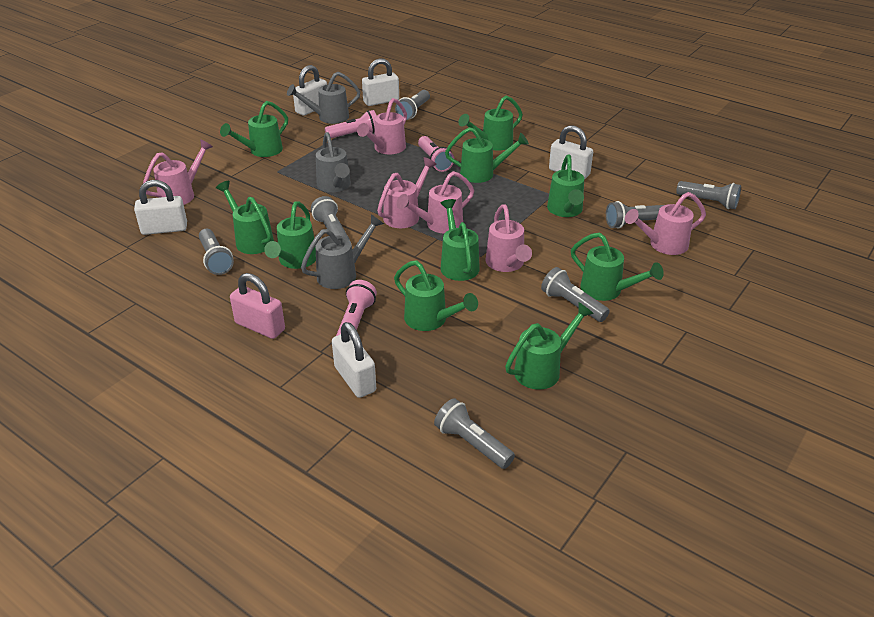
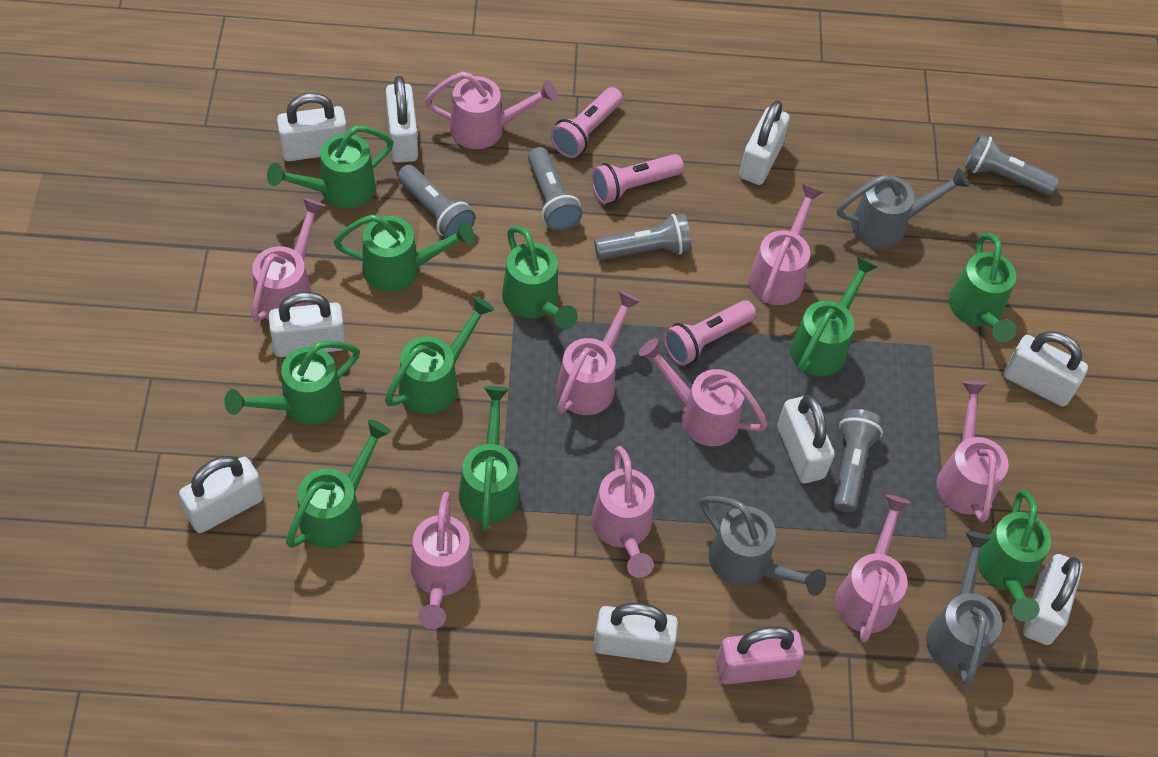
grey flashlight: [199,229,234,275] [311,196,350,240] [395,90,430,120] [434,398,515,469] [541,267,610,322] [606,201,664,229] [676,181,741,209] = 7 -> [397,165,475,238] [528,147,582,231] [594,213,692,260] [833,409,883,513] [964,134,1059,196] = 5
pink watering can: [143,139,213,205] [357,98,407,154] [377,157,437,228] [397,171,474,234] [485,204,532,272] [625,192,706,255] = 6 -> [251,198,326,322] [411,492,473,629] [425,72,558,149] [556,291,641,415] [591,446,654,578] [639,338,768,446] [749,184,823,305] [835,495,911,642] [936,381,1008,522] = 9
white padlock: [134,180,187,235] [293,65,327,116] [332,322,376,398] [362,58,399,106] [549,125,593,180] = 5 -> [179,456,264,533] [269,292,346,357] [277,93,347,161] [386,76,418,163] [594,603,678,663] [739,100,790,185] [777,395,835,483] [1004,331,1088,406] [1023,554,1082,645] = 9

